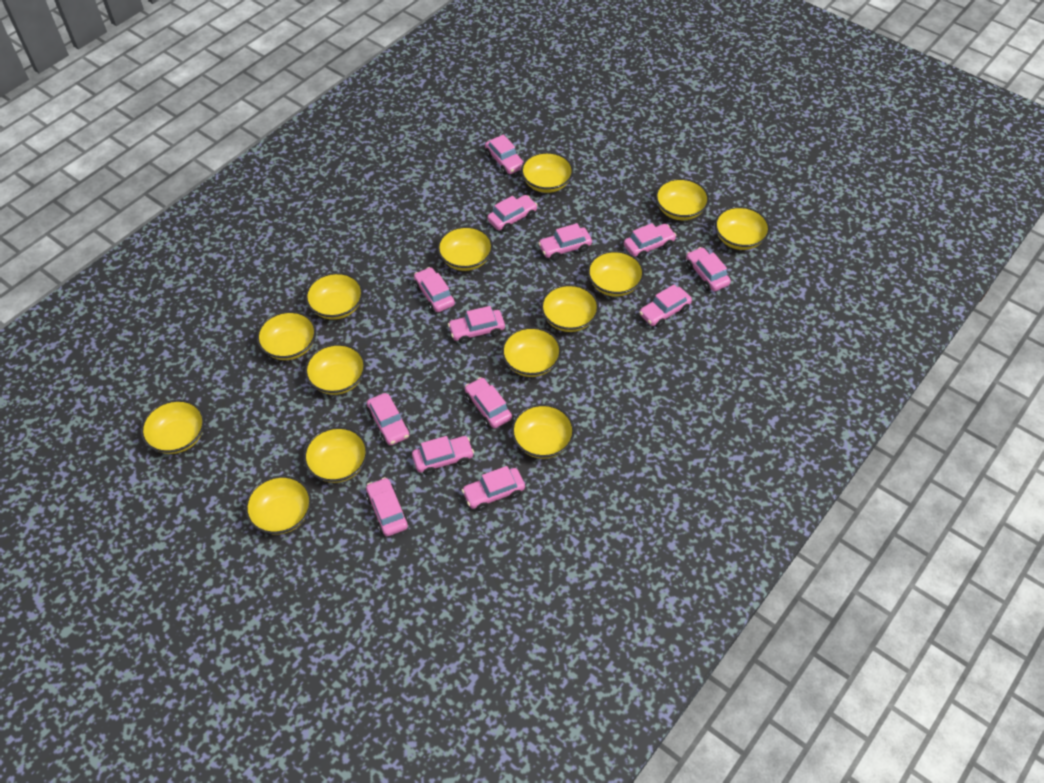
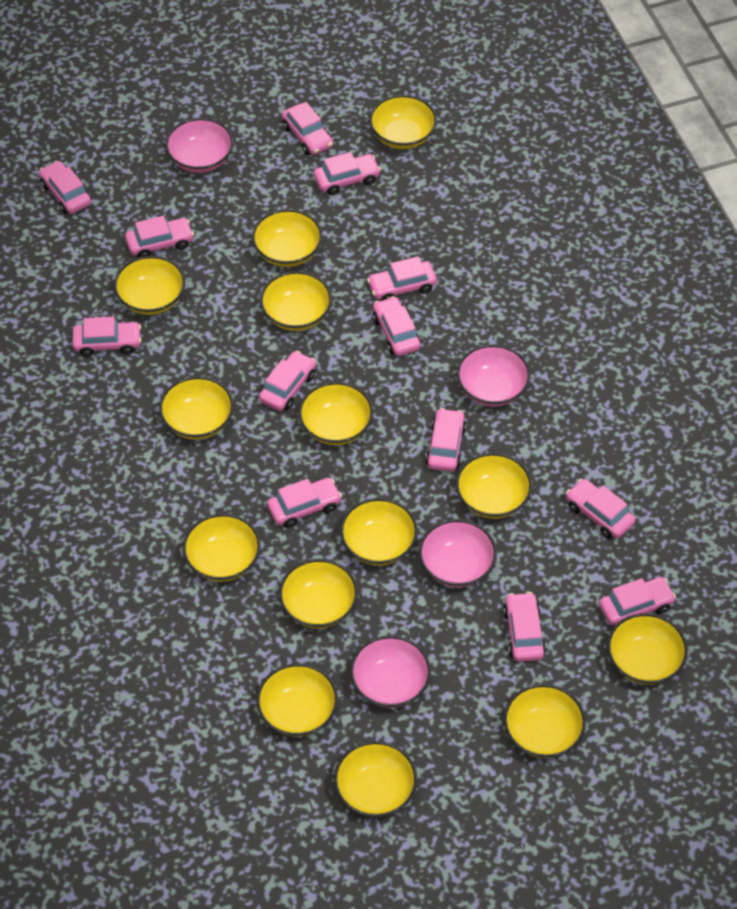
pink bowl: none = 0 -> [165,118,234,173] [350,636,431,708] [419,519,497,588] [457,344,531,407] = 4

